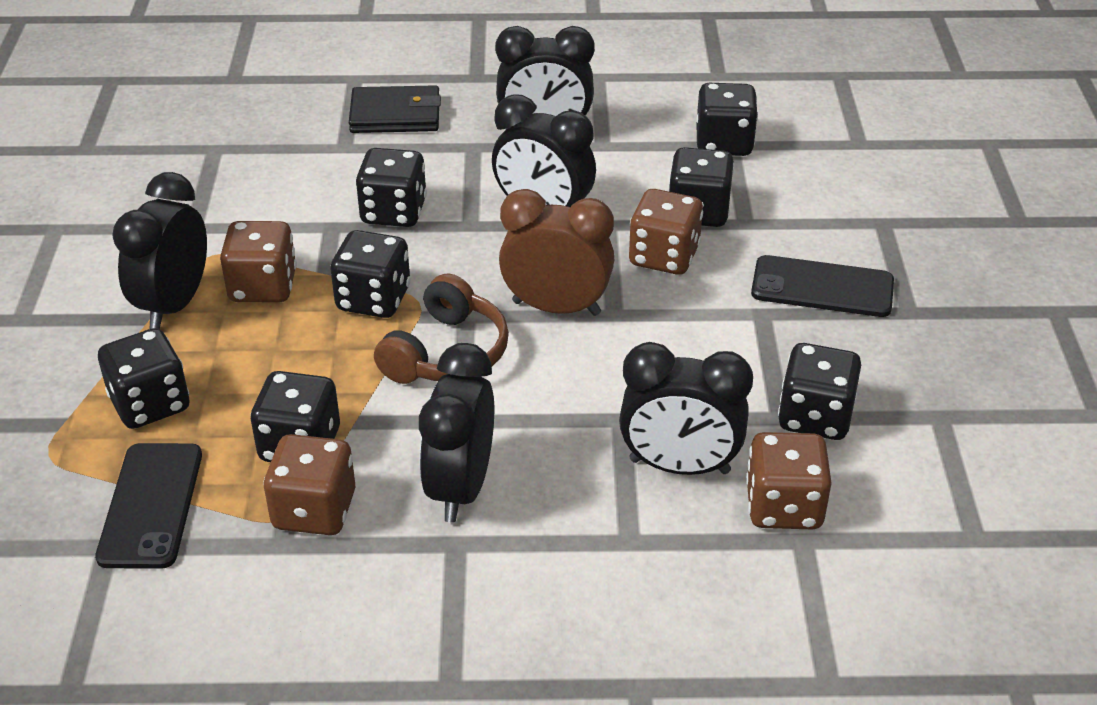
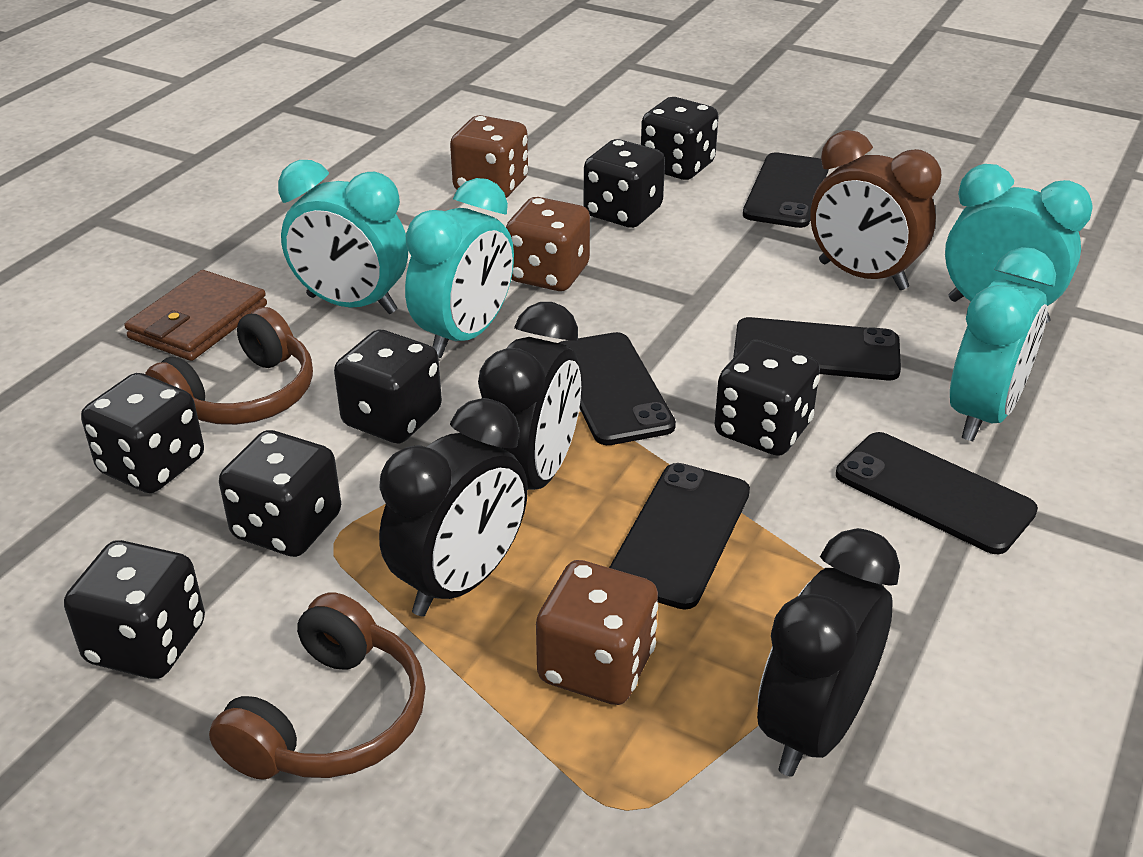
black clock: [112,172,207,329] [419,343,494,523] [492,94,596,207] [495,26,595,129] [619,342,753,475] = 5 -> [379,398,528,616] [478,302,581,490] [757,528,900,777] = 3
black phone: [95,443,202,569] [751,255,894,317] = 2 -> [559,332,676,445] [609,463,750,610] [733,317,901,380] [743,152,829,228] [836,432,1038,554] = 5
black wallet: [349,85,441,133] = 1 -> none = 0
brown dice: [220,221,297,303] [263,434,355,535] [629,189,703,275] [746,432,832,529] = 4 -> [450,115,528,198] [506,197,590,291] [536,560,658,705] = 3
brown headphones: [374,274,509,384] = 1 -> [145,307,313,425] [209,593,426,780] = 2
brown wallet: none = 0 -> [124,270,267,361] = 1
turquoise clock: none = 0 -> [278,160,408,314] [405,178,514,358] [945,164,1093,323] [950,247,1056,441] = 4

